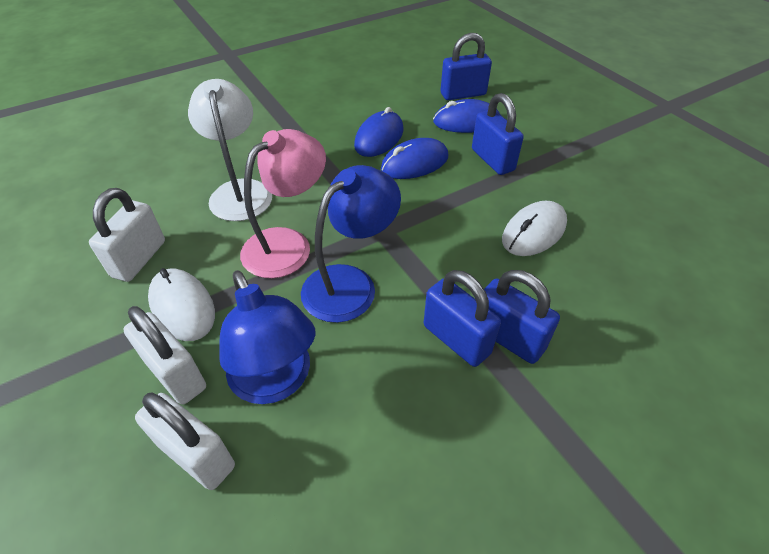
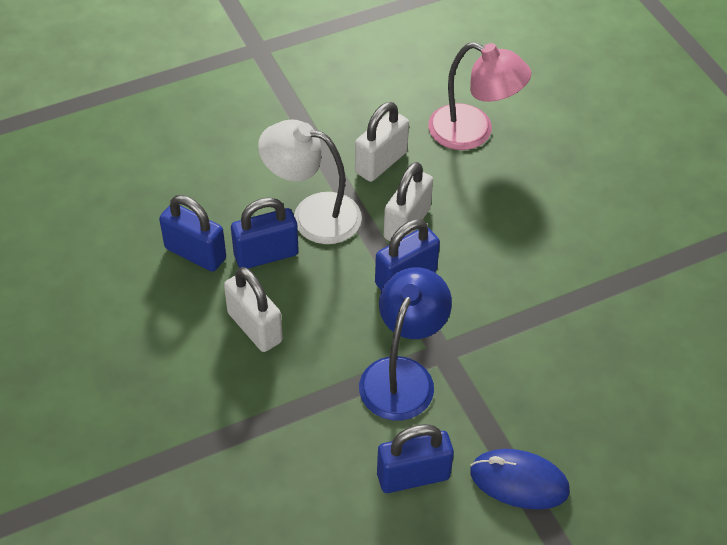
blue lamp: [219,270,316,404] [301,165,401,323] = 2 -> [359,267,452,421] = 1
blue mouse: [354,107,404,157] [381,138,448,179] [433,99,500,133] = 3 -> [470,449,570,509] = 1
white mouse: [148,268,215,341] [502,200,567,256] = 2 -> none = 0

